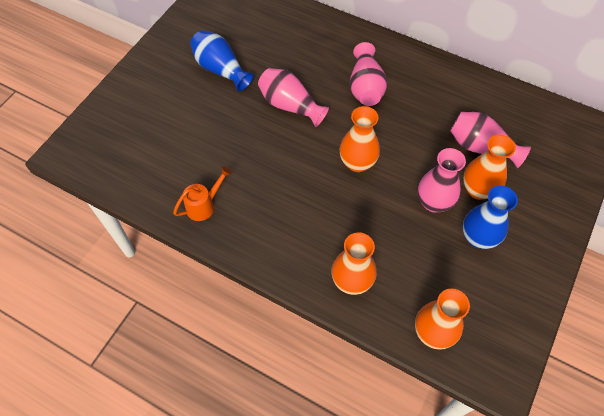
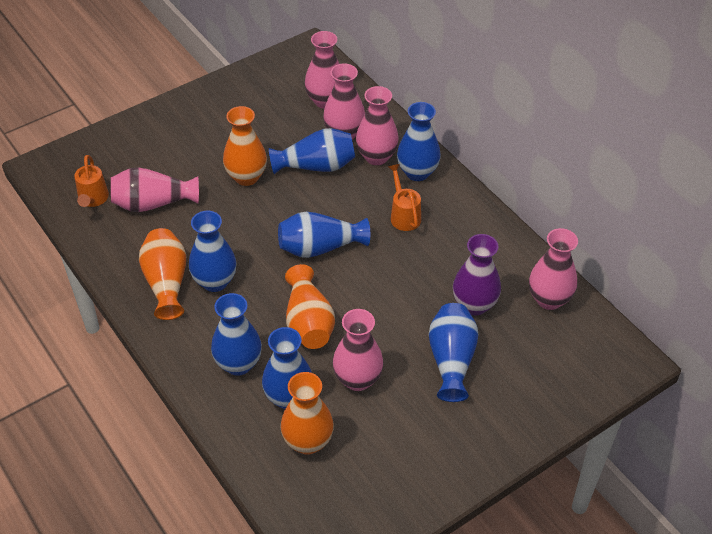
blue vase: [190,31,253,91] [463,186,518,249] = 2 -> [189,211,236,292] [211,293,262,376] [262,327,312,409] [269,128,355,174] [278,212,370,258] [397,102,441,181] [429,303,479,402] = 7
orange watering can: [173,166,232,221] = 1 -> [74,155,109,207] [388,164,421,231] = 2
pink vase: [258,68,329,127] [350,42,387,106] [418,148,466,213] [450,112,531,168] = 4 -> [111,167,199,212] [304,31,339,109] [323,63,365,140] [333,309,384,391] [356,86,399,165] [529,228,578,310] = 6
purple vase: none = 0 -> [453,234,501,316] = 1

